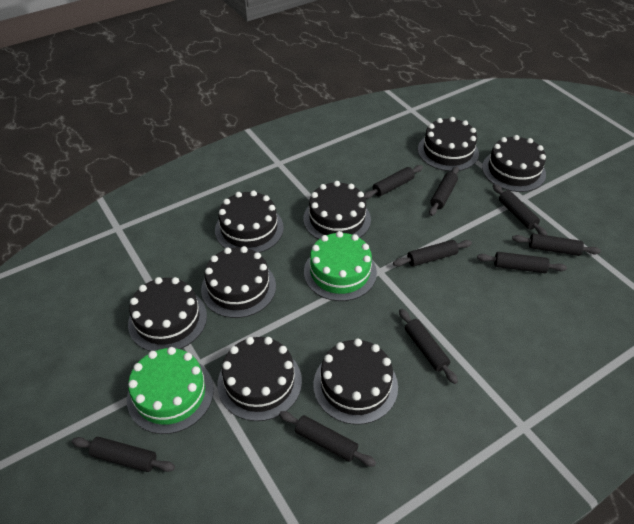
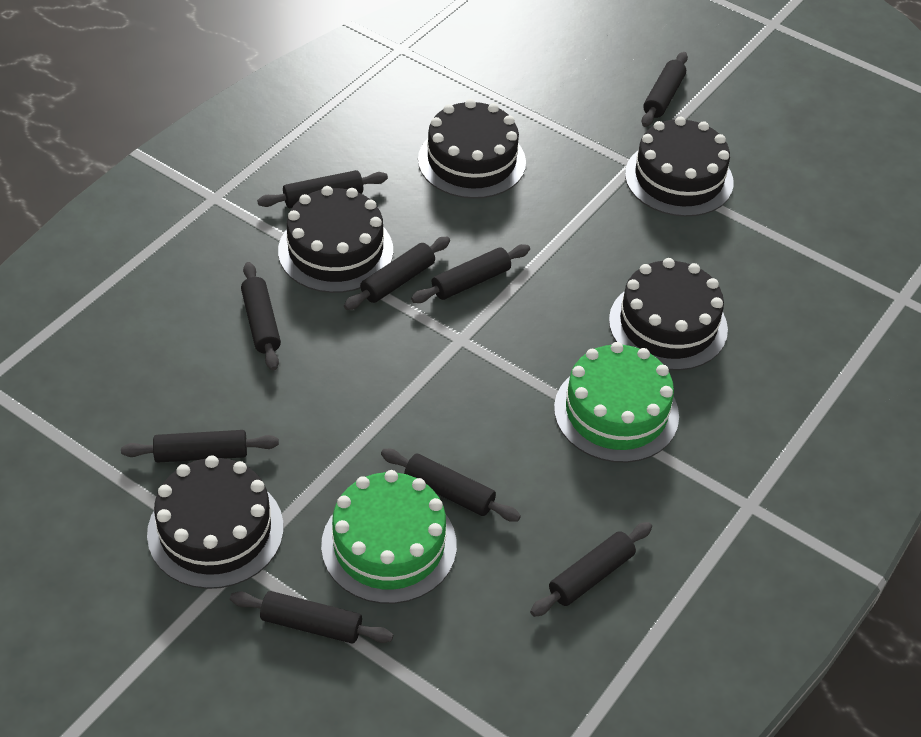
black cake: [128,277,207,351] [201,246,276,318] [215,190,284,253] [217,337,302,421] [304,181,371,239] [313,338,398,425] [418,117,479,171] [482,135,546,192] = 8 -> [147,455,283,589] [278,186,393,293] [418,99,526,199] [609,258,728,371] [625,116,734,217] = 5

